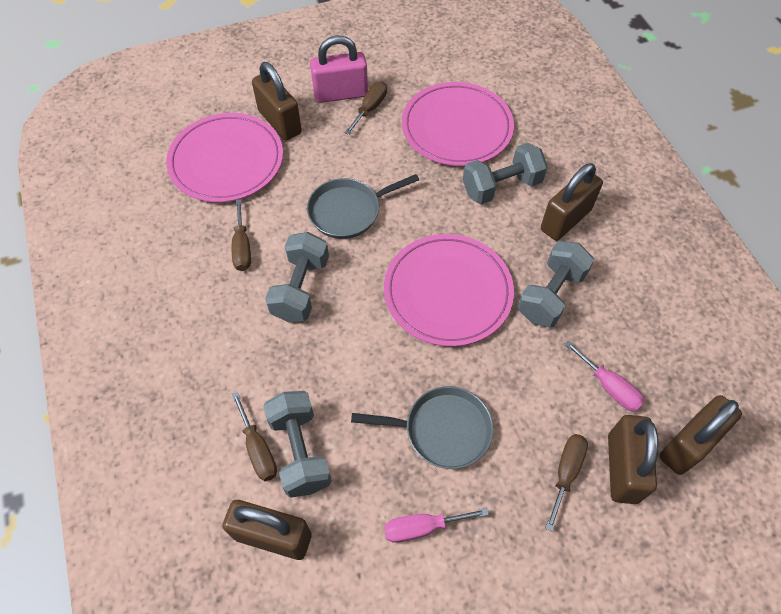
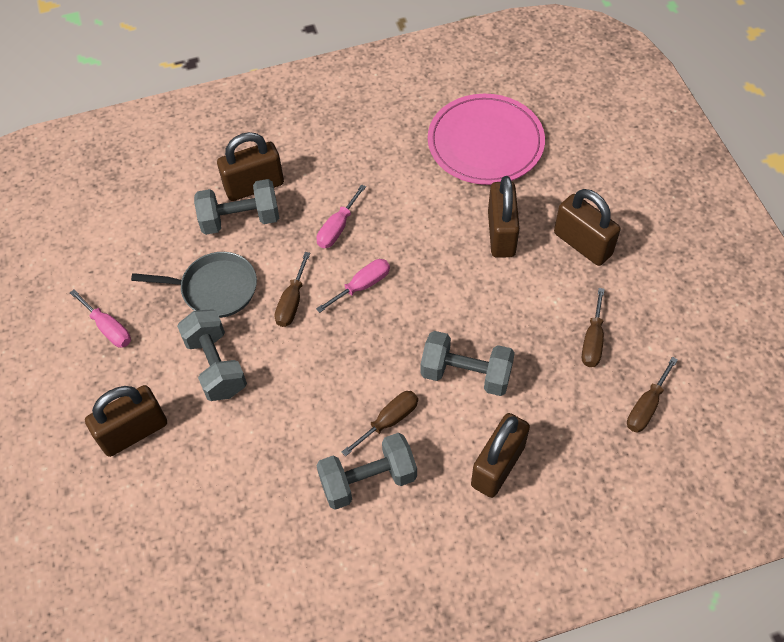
grey pan: [307,174,419,239] [351,386,493,469] = 2 -> [131,252,257,318] = 1
pink padlock: [310,36,368,103] = 1 -> none = 0
pink plate: [166,113,283,202] [384,234,514,347] [402,82,514,166] = 3 -> [428,94,545,185] = 1
pink screwdriver: [384,508,489,543] [564,340,644,412] = 2 -> [70,289,131,348] [316,259,390,313] [317,184,366,248] = 3

